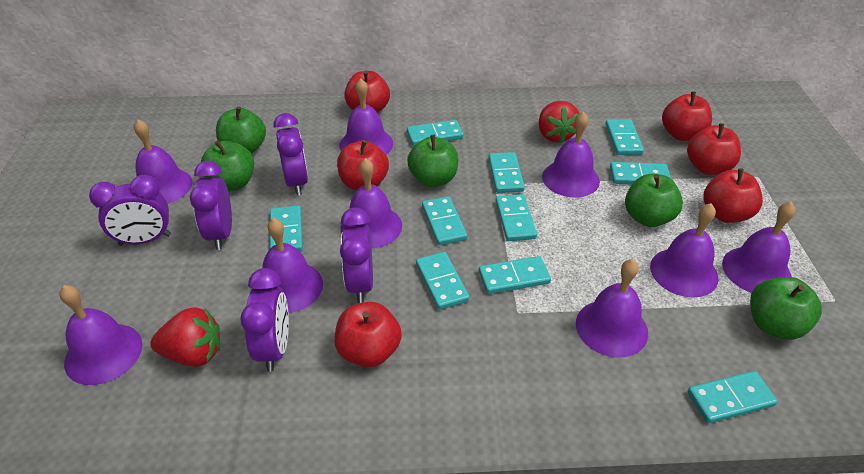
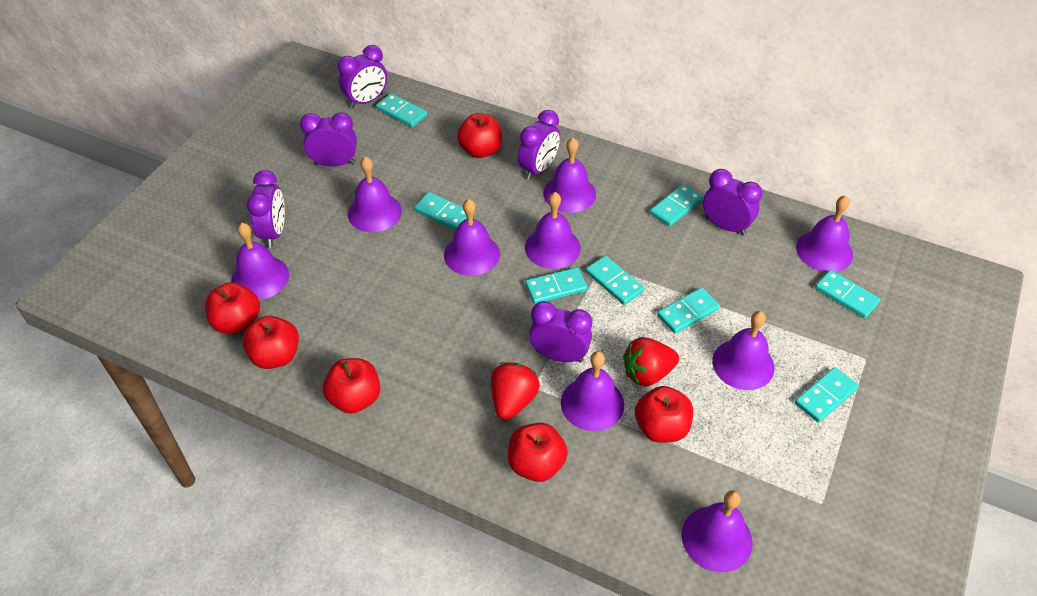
green apple: [201,140,254,192] [216,106,266,154] [407,135,459,187] [625,174,683,227] [750,277,822,340] = 5 -> none = 0
purple clock: [89,175,171,246] [190,161,232,250] [240,268,289,372] [274,113,308,195] [340,208,373,303] = 5 -> [247,170,285,248] [300,112,357,167] [338,45,387,108] [518,110,560,180] [529,301,592,363] [703,169,762,236] = 6
turquoise domino: [270,205,303,252] [407,120,463,146] [416,252,470,310] [422,196,467,245] [479,256,551,294] [489,152,525,193] [496,194,537,241] [605,119,644,155] [610,162,671,184] [687,371,778,423] = 10 -> [376,93,427,127] [414,192,467,230] [525,267,588,304] [586,255,644,305] [650,184,703,227] [657,287,720,334] [795,367,859,423] [815,270,880,318] = 8

